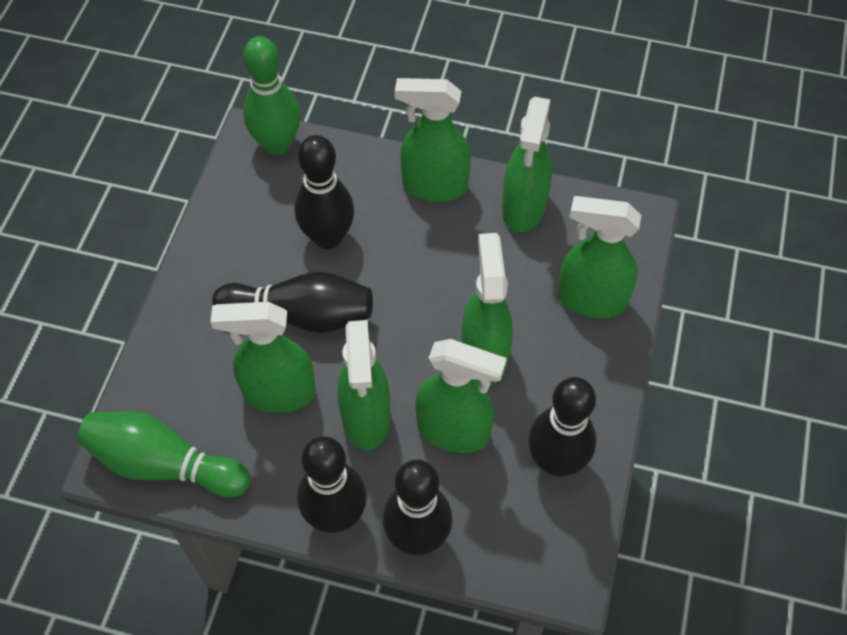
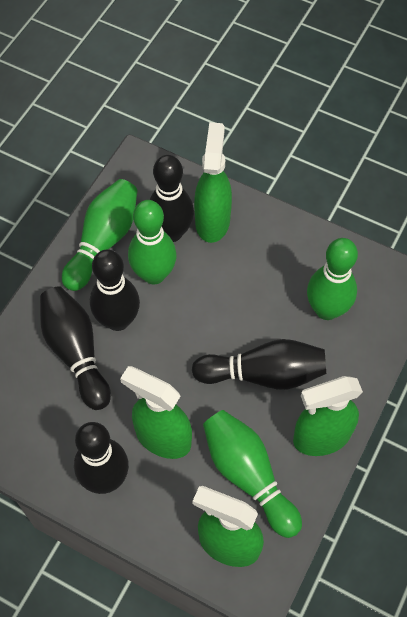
green bowling pin: [77,411,250,498] [243,36,301,155] = 2 -> [62,179,138,291] [128,200,177,285] [203,410,302,538] [307,238,358,320] = 4
green spray bottle: [210,302,316,413] [338,320,390,451] [395,78,471,202] [415,339,507,453] [461,233,513,385] [502,97,552,232] [558,196,641,318] = 7 -> [120,366,192,459] [193,486,264,567] [194,122,232,243] [293,376,363,456] = 4

